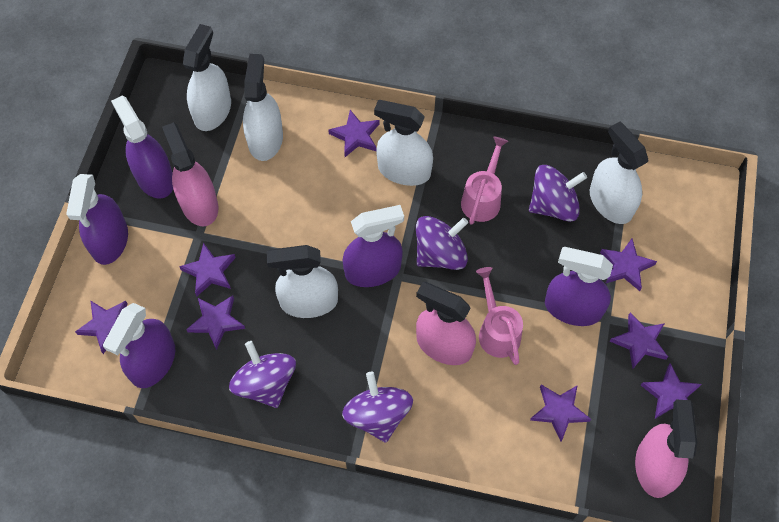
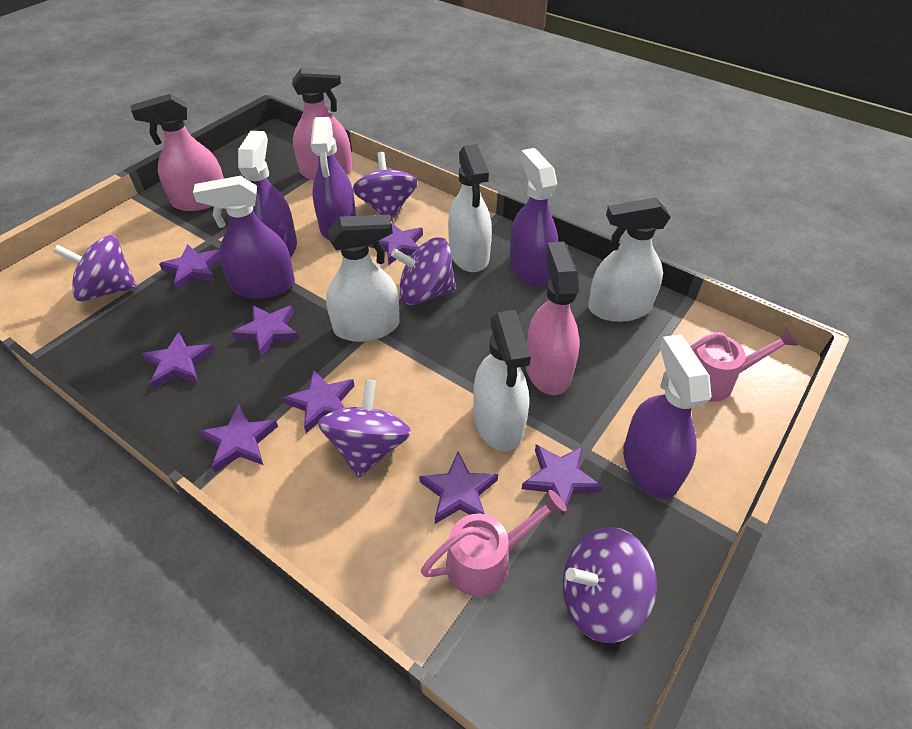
purple spinning top: [229,341,296,408] [342,371,413,443] [416,216,468,270] [529,165,587,222] = 4 -> [53,235,138,302] [318,380,411,478] [353,152,418,221] [391,238,456,305] [563,527,657,643] = 5
white spray bottle: [183,24,231,131] [243,54,283,161] [267,245,338,318] [374,100,433,186] [590,122,648,224] = 5 -> [326,215,399,342] [448,144,492,272] [473,310,531,451] [588,197,671,322] = 4

